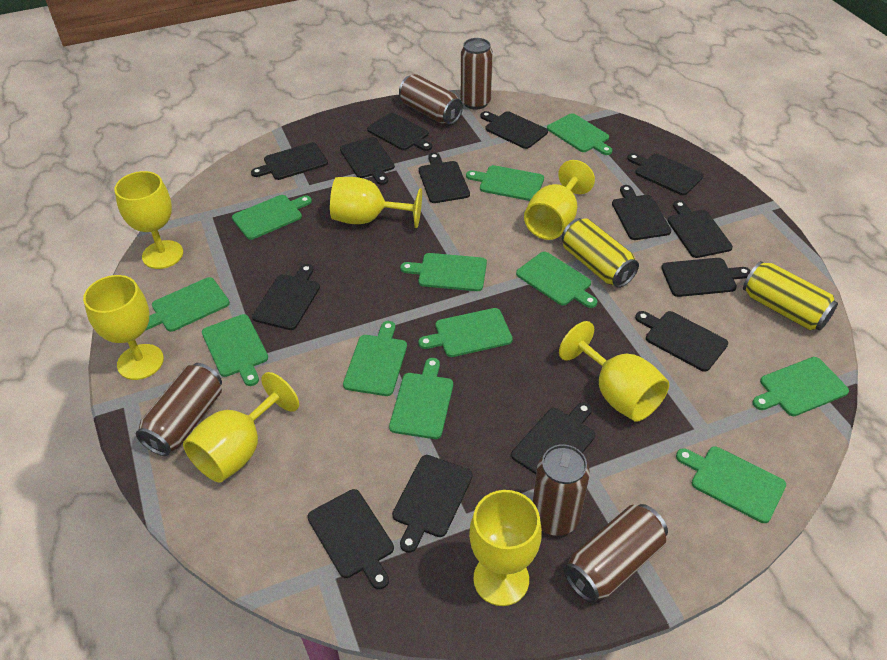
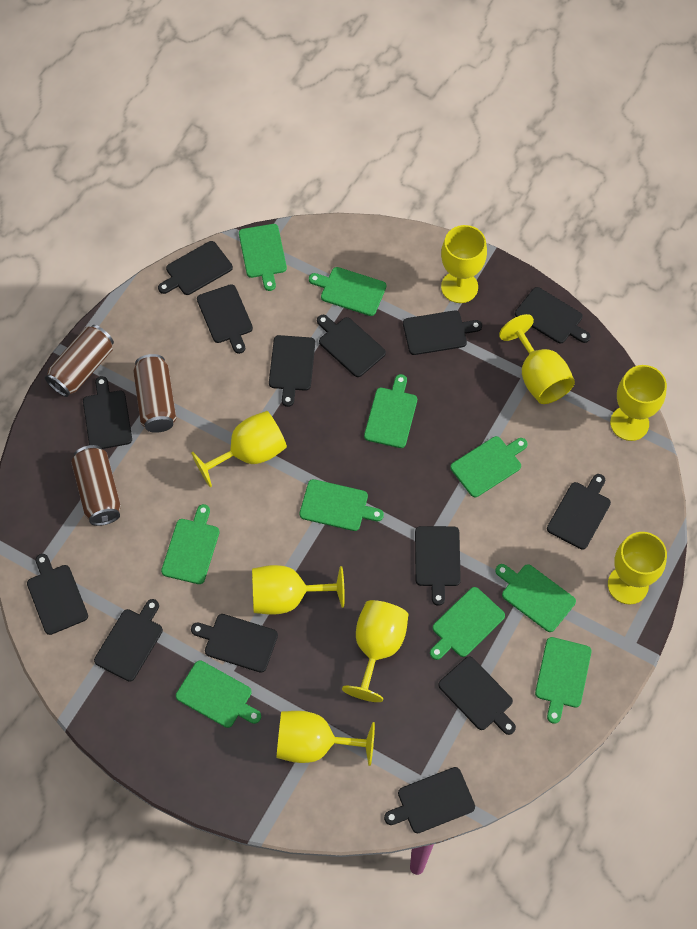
brown can: [136,363,222,456] [399,74,463,125] [461,38,493,110] [533,444,590,536] [564,504,668,603] = 5 -> [45,325,114,397] [71,445,121,526] [133,354,176,433] = 3
green cutting board: [146,277,230,332] [202,314,268,386] [232,195,312,240] [343,321,407,396] [389,358,453,439] [400,253,487,291] [418,308,513,357] [466,165,544,201] [516,252,597,308] [547,113,612,155] [676,446,786,523] [753,357,849,416] = 12 -> [161,504,220,584] [176,660,261,728] [239,224,287,291] [299,479,384,531] [309,267,386,316] [364,374,417,448] [430,587,505,660] [450,436,528,497] [495,564,576,632] [535,637,592,724] = 10
yellow can: [562,218,639,288] [743,261,838,331] = 2 -> none = 0
yellow goblet: [83,275,164,380] [114,171,183,269] [183,372,299,482] [330,177,422,228] [469,490,542,606] [524,160,595,240] [559,321,669,422] = 7 -> [191,411,287,487] [252,565,345,615] [276,711,375,766] [342,600,408,702] [441,225,487,303] [499,314,575,404] [608,532,667,605] [610,365,667,441] = 8

